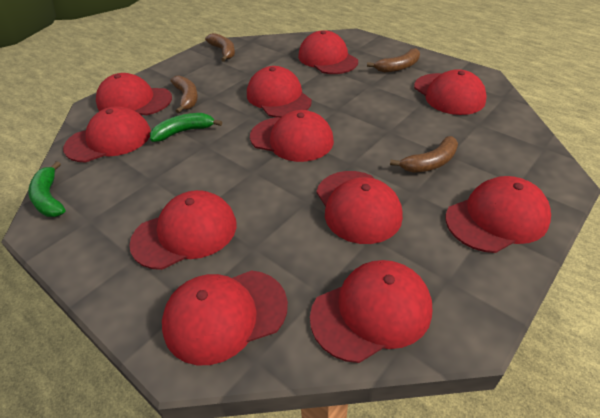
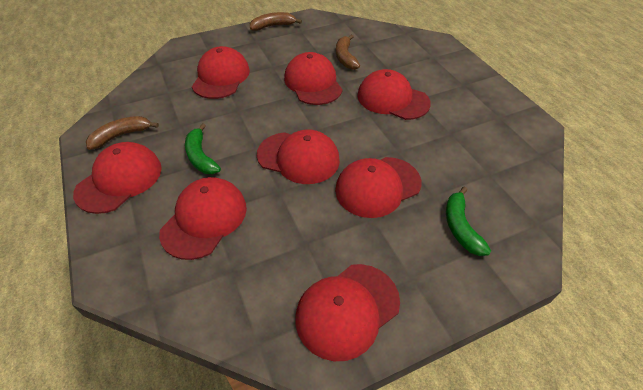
brown banana: [170,76,198,113] [205,33,235,62] [367,48,420,73] [390,136,458,173] = 4 -> [86,116,159,150] [250,12,302,31] [336,34,360,70] = 3
red cap: [63,106,151,162] [96,73,172,115] [129,190,237,270] [162,270,288,365] [247,66,312,118] [250,110,334,162] [298,30,358,74] [310,260,432,363] [316,171,403,244] [414,69,487,115] [445,176,551,253] = 11 -> [73,142,162,214] [159,177,247,260] [192,46,250,99] [257,129,340,184] [284,52,343,105] [295,264,400,361] [335,157,421,218] [357,69,431,120] = 8

